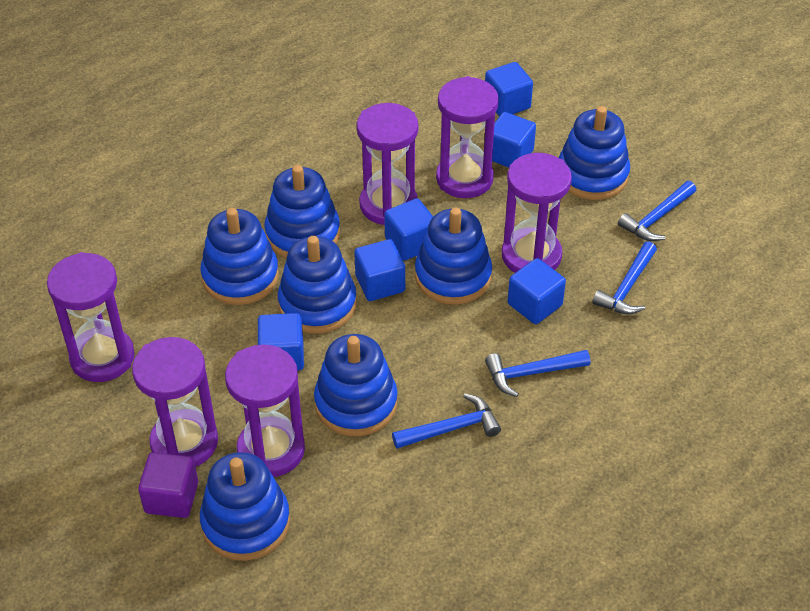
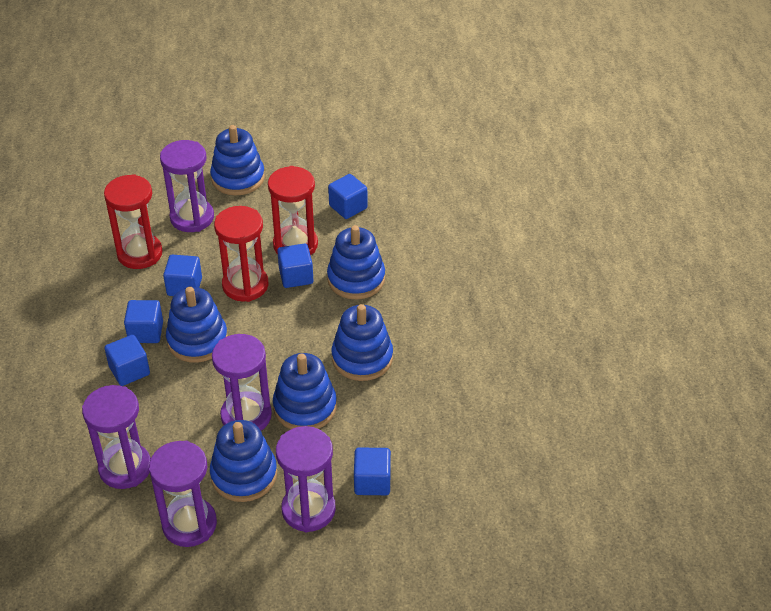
blue hammer: [392,394,501,449] [485,350,590,397] [592,241,657,314] [618,181,696,241] = 4 -> none = 0
blue stacking toy: [200,208,279,305] [200,452,290,561] [264,165,340,258] [278,236,357,334] [314,334,398,436] [415,207,492,305] [559,106,630,200] = 7 -> [166,286,228,363] [210,125,265,195] [210,420,277,502] [273,353,337,429] [327,225,385,299] [332,304,393,381] = 6
purple cube: [138,452,198,518] = 1 -> none = 0
purple hourglass: [47,252,135,382] [132,337,218,467] [225,344,305,477] [357,103,418,225] [436,76,499,198] [502,153,572,273] = 6 -> [82,385,151,489] [149,441,217,547] [160,140,214,232] [212,334,272,431] [276,426,336,532] = 5
red hourglass: none = 0 -> [104,174,162,269] [214,206,268,302] [268,166,318,255] = 3

